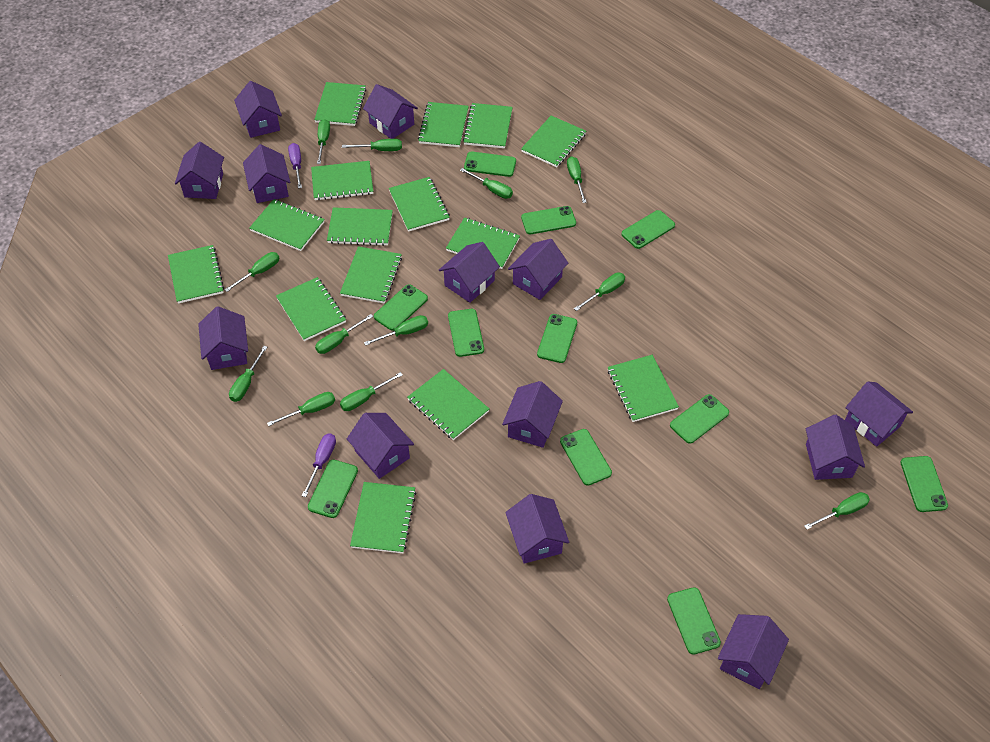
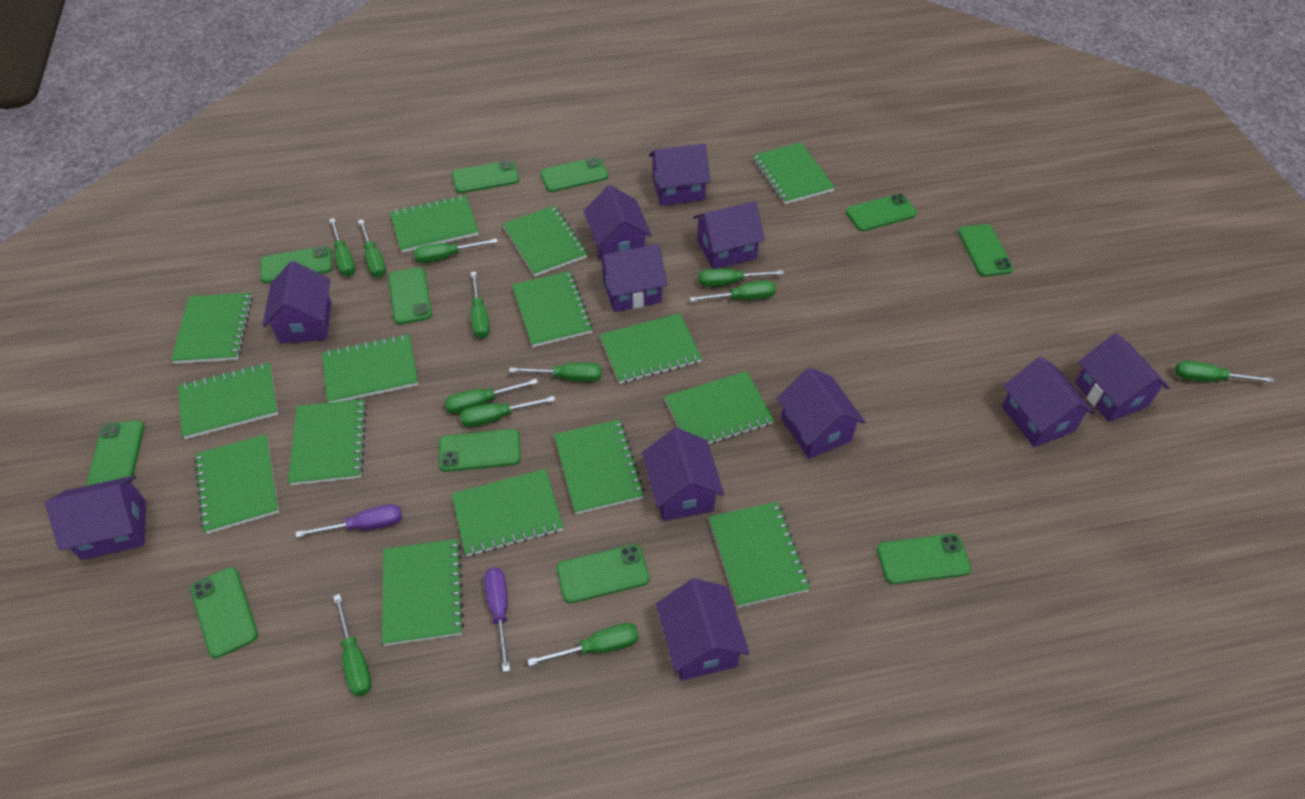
purple house: [175,142,224,199] [198,306,248,370] [234,81,282,138] [243,144,290,203] [347,413,414,479] [363,84,418,139] [439,242,500,303] [502,381,563,448] [505,494,569,564] [508,239,568,300] [718,614,789,689] [806,415,865,480] [845,381,913,447] = 13 -> [45,475,146,560] [263,261,332,343] [584,185,652,260] [597,244,667,312] [642,427,724,521] [649,143,711,206] [656,578,750,681] [693,201,765,269] [777,368,865,459] [1002,357,1095,447] [1075,333,1170,422] = 11

